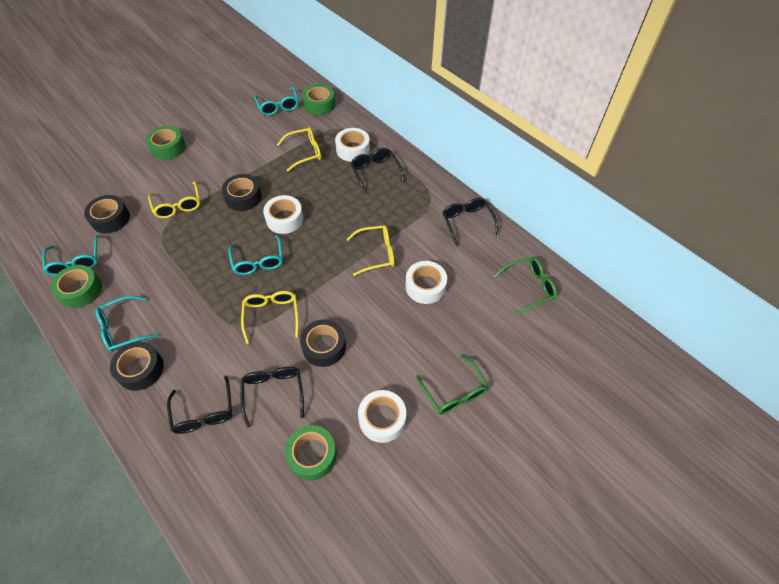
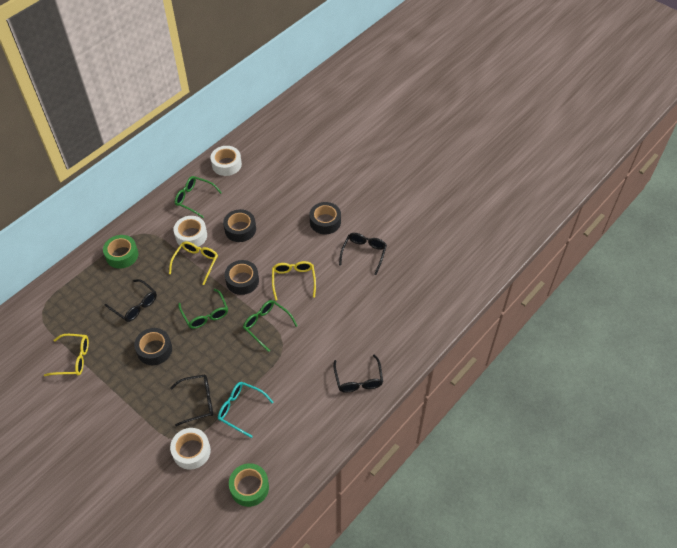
green glasses: [416,355,489,415] [494,257,557,315] = 2 -> [175,176,222,218] [178,289,228,329] [243,300,298,352] = 3
green tape: [51,265,102,308] [146,126,185,160] [285,425,337,481] [302,84,335,115] = 4 -> [103,235,138,269] [229,463,269,507] = 2
turquoise glasses: [42,234,99,276] [95,296,158,352] [228,235,283,275] [254,87,299,116] = 4 -> [218,382,273,438] = 1
white tape: [263,195,304,234] [335,128,370,162] [358,390,406,443] [405,261,447,304] = 4 -> [170,428,211,470] [174,216,207,247] [211,146,242,176] = 3
yellow glasses: [148,182,200,218] [241,291,299,344] [277,127,321,171] [347,225,394,276] = 4 -> [44,334,89,376] [169,242,218,285] [272,261,316,300] = 3

